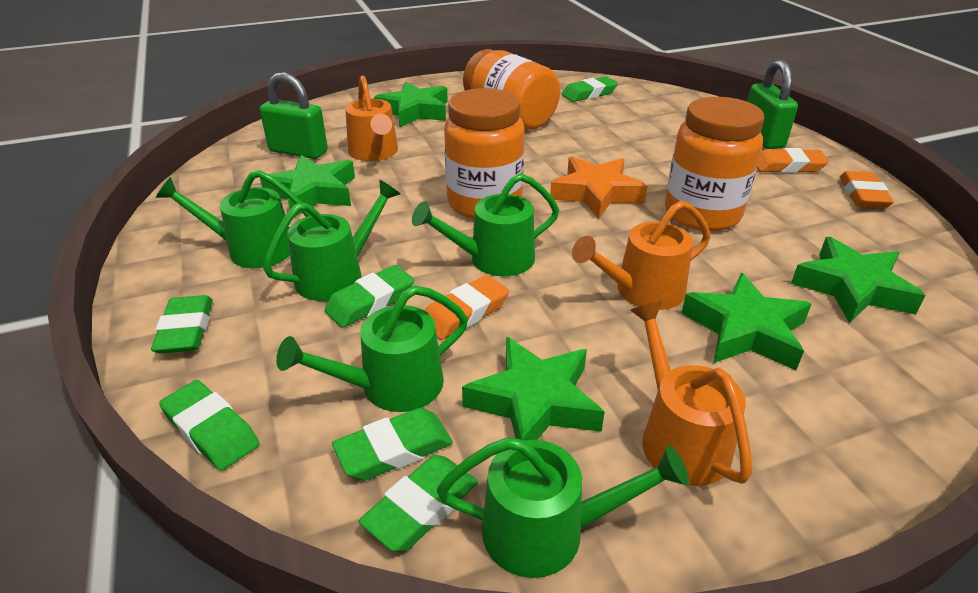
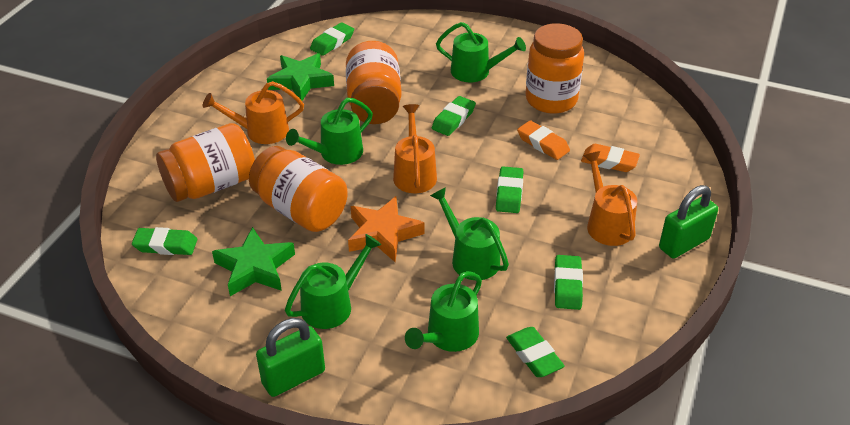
green star: [260,155,355,216] [374,82,448,127] [462,337,605,440] [682,273,811,370] [791,237,926,323] = 5 -> [212,227,295,296] [267,53,334,101] = 2
orange eraser: [425,275,509,340] [757,148,829,173] [840,171,894,208] = 3 -> [517,120,570,160] [581,144,640,172] = 2
orange jar: [444,88,525,219] [463,49,560,130] [665,97,764,232] = 3 -> [156,123,255,202] [249,146,348,232] [346,41,402,124] [525,23,584,114] = 4

